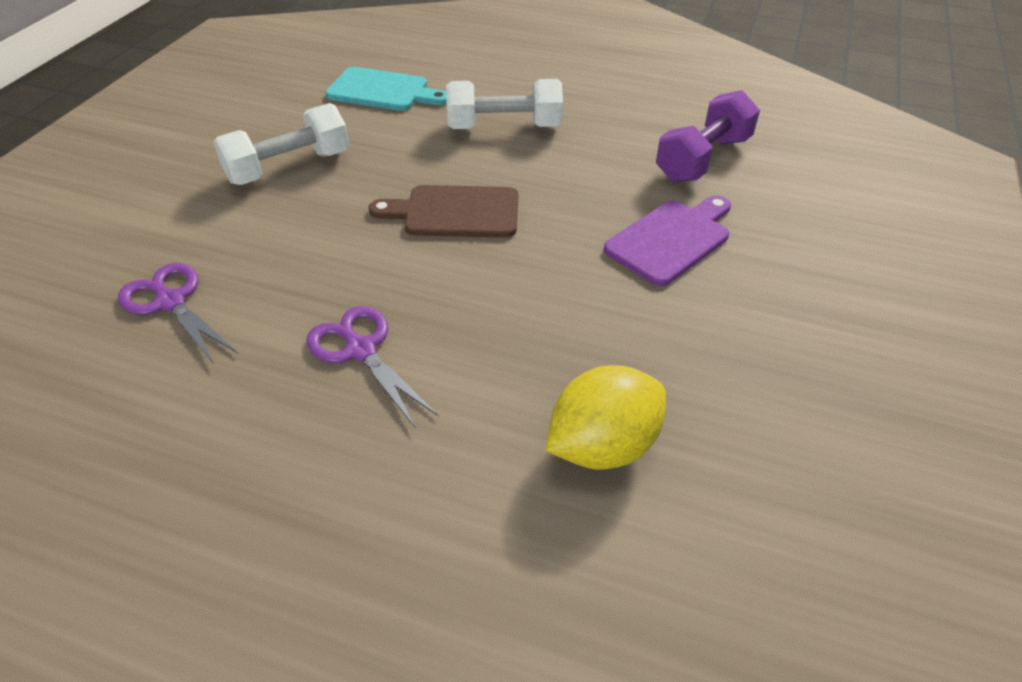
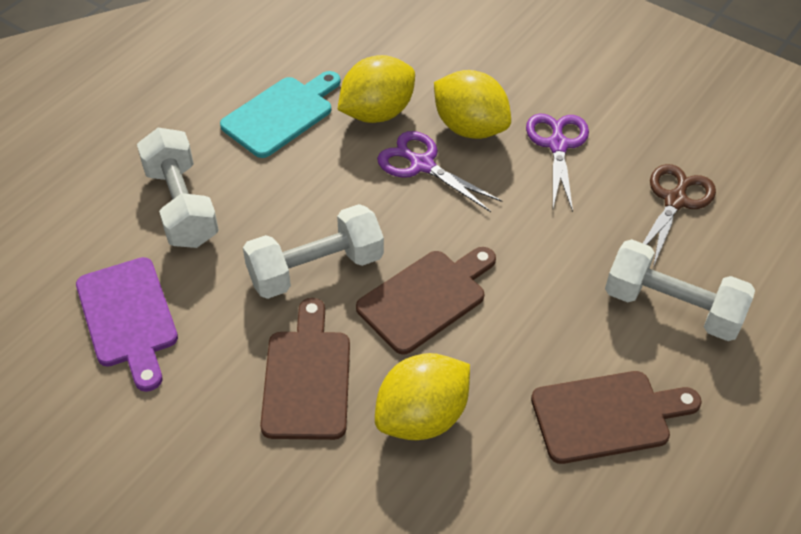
brown cutting board: [369,185,518,238] = 1 -> [260,298,350,440] [356,247,496,355] [531,371,702,464] = 3
brown scissors: none = 0 -> [643,164,716,267] = 1
purple dumbbell: [656,90,760,182] = 1 -> none = 0
white dumbbell: [213,103,349,185] [446,79,563,129] = 2 -> [137,128,219,248] [243,204,384,299] [605,239,755,341] = 3
yellow lemon: [546,365,666,470] = 1 -> [337,55,415,123] [375,353,470,440] [434,70,511,139] = 3

